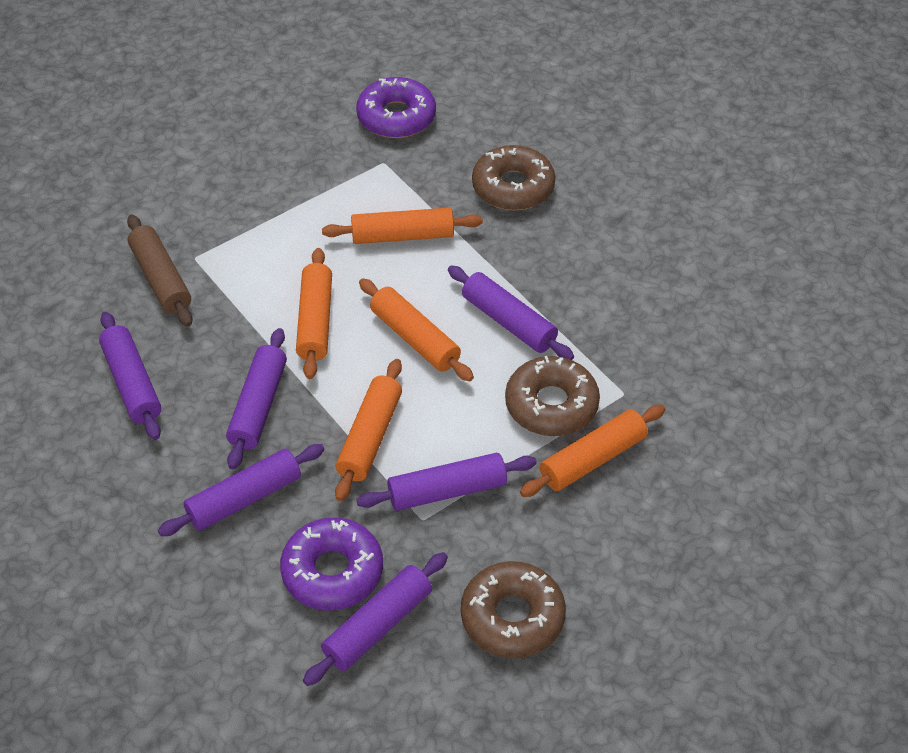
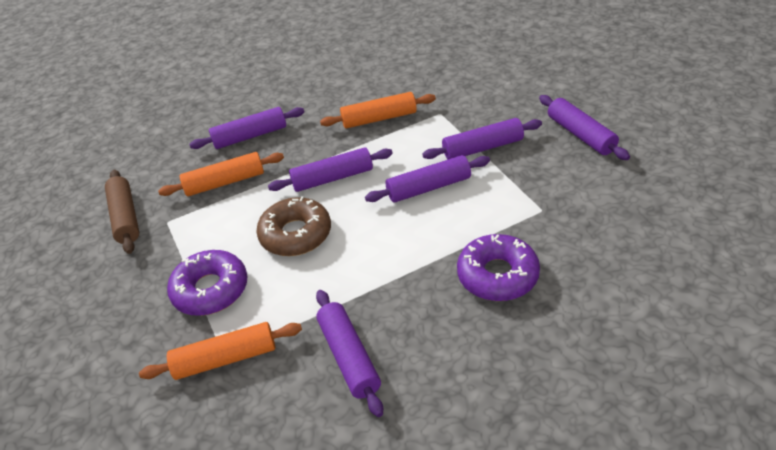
brown donut: [461,561,566,658] [472,145,556,210] [505,356,600,436] = 3 -> [256,196,331,256] = 1
orange rolling pin: [296,248,332,379] [322,208,483,244] [335,359,402,501] [359,278,474,381] [520,405,665,497] = 5 -> [139,322,302,380] [158,152,284,196] [320,92,436,129] = 3

